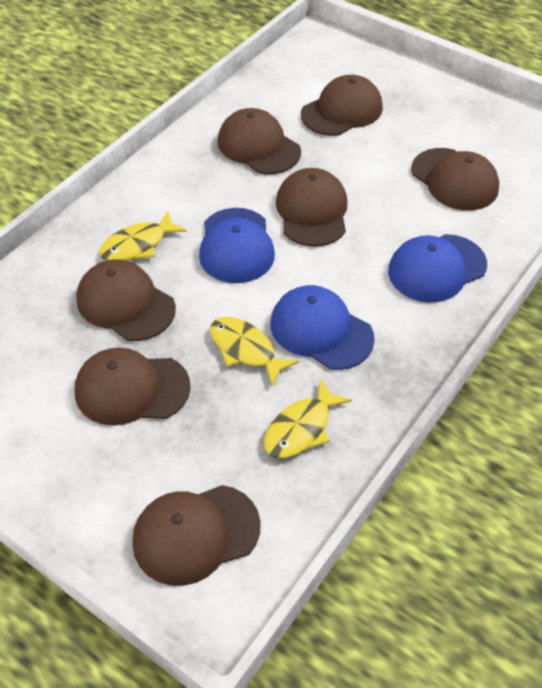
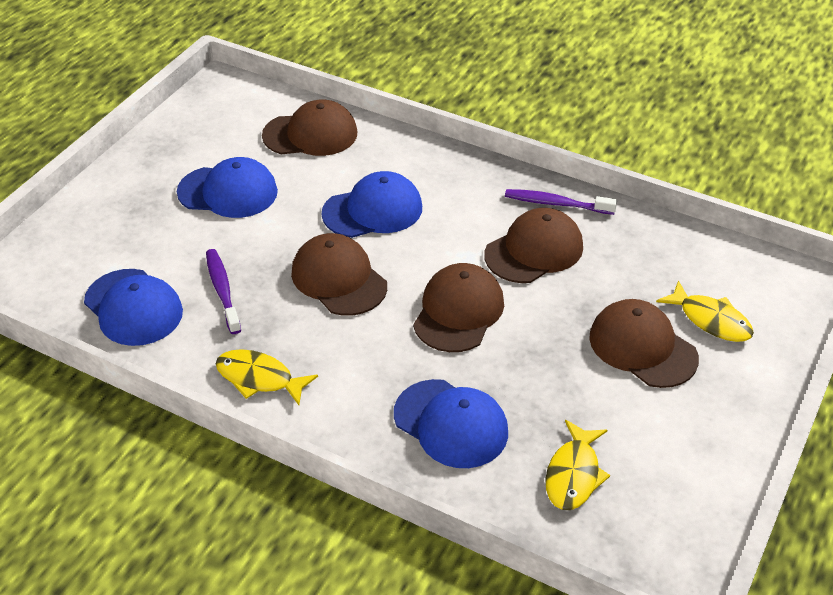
blue cap: [199,208,275,283] [270,285,375,370] [388,234,487,303] = 3 -> [84,269,183,346] [177,157,278,218] [322,171,422,238] [394,379,508,468] = 4
brown cap: [75,348,191,426] [76,259,176,341] [132,485,261,586] [218,108,301,174] [276,168,348,247] [301,75,383,136] [411,148,499,211] = 7 -> [262,100,357,156] [291,233,387,316] [413,263,504,352] [484,208,583,283] [589,299,699,388] = 5
purple toothbrush: none = 0 -> [206,249,241,334] [505,189,617,215] = 2

